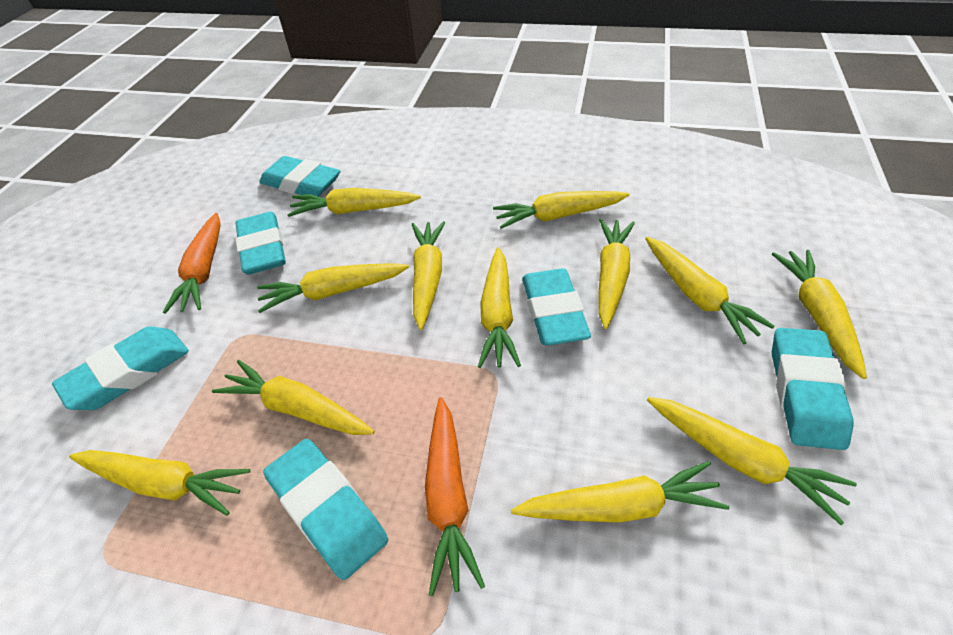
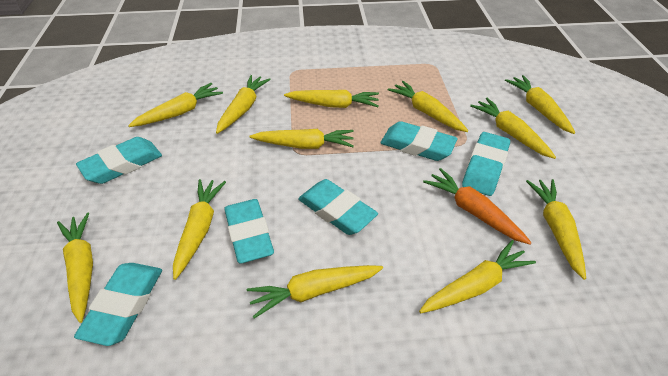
orange carrot: [163,213,221,314] [425,397,485,596] = 2 -> [423,168,532,245] = 1

